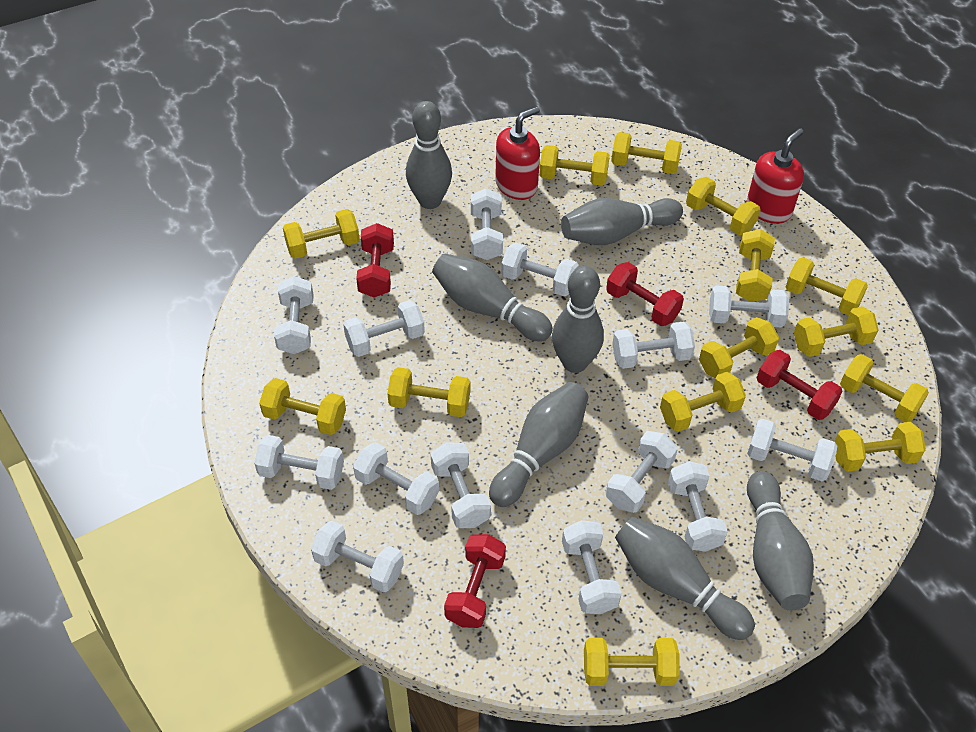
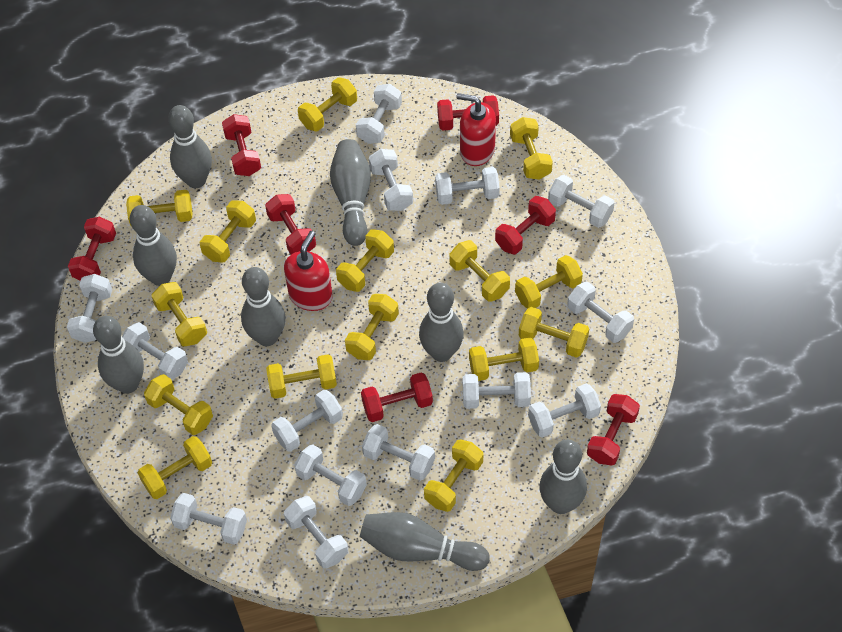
grey bowling pin: [406,101,452,209] [432,254,553,342] [489,382,588,507] [552,266,604,373] [561,198,683,245] [615,517,755,640] [747,471,814,610] = 7 -> [93,316,144,394] [130,205,177,286] [168,105,212,188] [241,267,286,346] [330,139,371,246] [360,512,490,571] [419,283,464,362] [539,440,587,514] = 8
red dumbbell: [356,223,394,298] [444,534,506,628] [606,262,684,326] [757,350,842,420] = 4 -> [68,217,116,281] [222,114,261,176] [265,194,316,255] [361,372,433,422] [437,95,499,131] [495,196,556,255] [587,394,640,465] = 7
yellow dumbbell: [259,378,346,435] [283,209,360,259] [387,367,470,417] [539,145,610,186] [584,638,680,686] [611,132,682,174] [660,372,746,432] [686,177,761,235] [699,317,779,378] [736,229,775,302] [786,257,868,315] [794,306,879,357] [834,422,926,472] [840,354,929,422] = 14 -> [126,190,192,226] [138,436,212,499] [144,374,213,435] [151,282,207,346] [200,200,256,263] [266,354,337,399] [298,77,357,131] [336,229,394,292] [345,294,399,360] [424,439,483,512] [449,240,510,302] [469,337,539,381] [510,117,553,180] [515,255,583,309] [519,307,589,358] = 15

